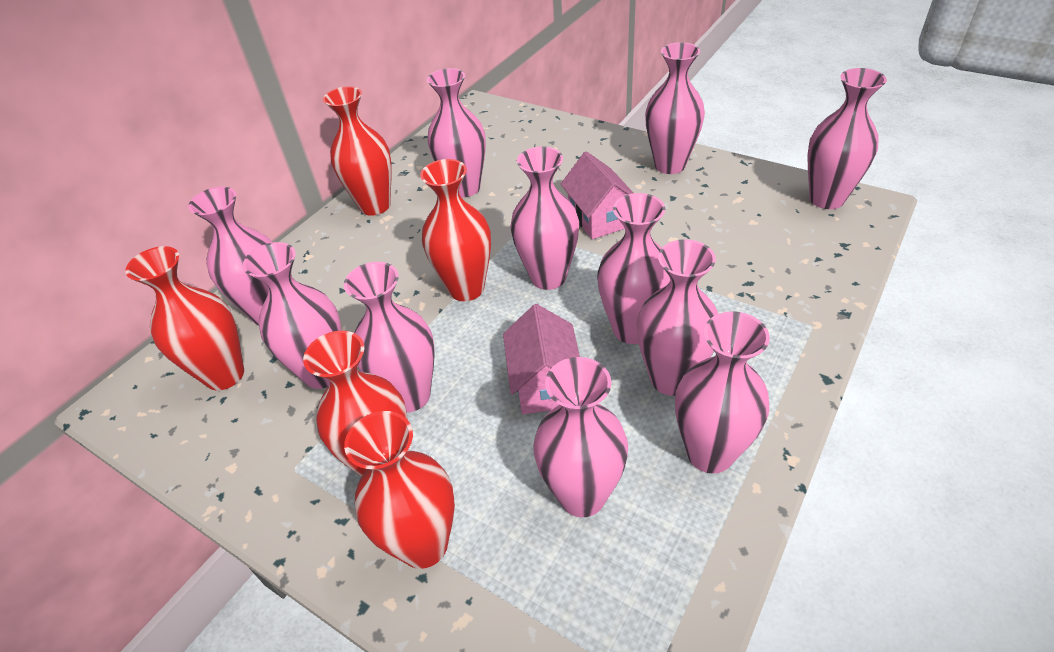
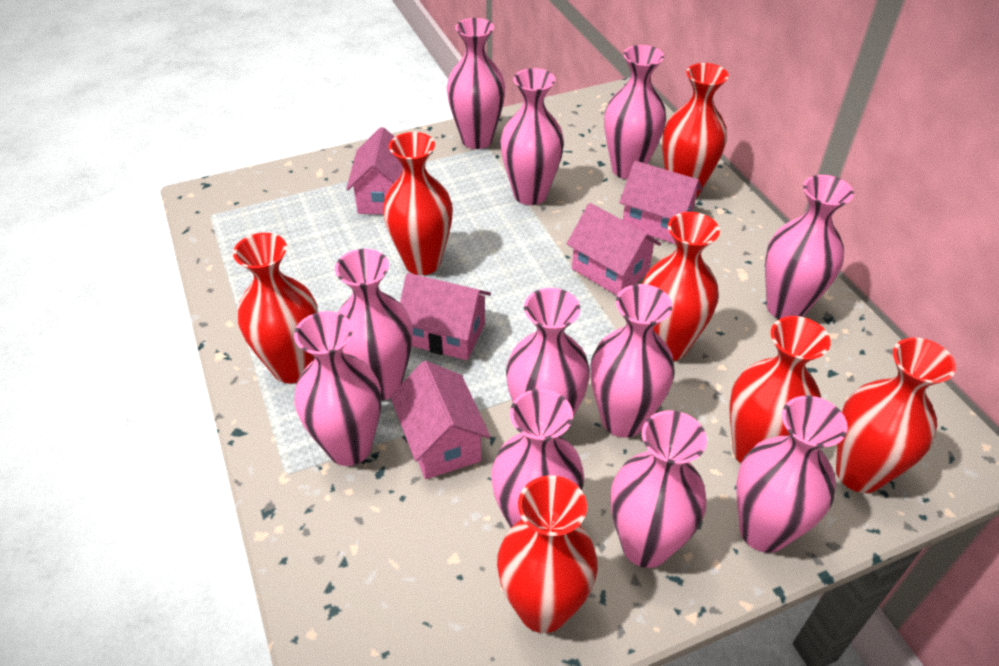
pink house: [503,304,580,414] [561,151,633,240] = 2 -> [346,127,403,214] [390,361,491,479] [400,273,491,360] [567,203,661,295] [619,161,703,244] = 5
red vase: [125,246,244,391] [303,331,408,477] [323,86,392,216] [344,411,455,569] [420,159,491,301] = 5 -> [233,233,318,383] [383,132,453,275] [497,475,598,633] [642,212,720,361] [662,63,729,197] [729,316,831,464] [836,337,956,493] = 7

